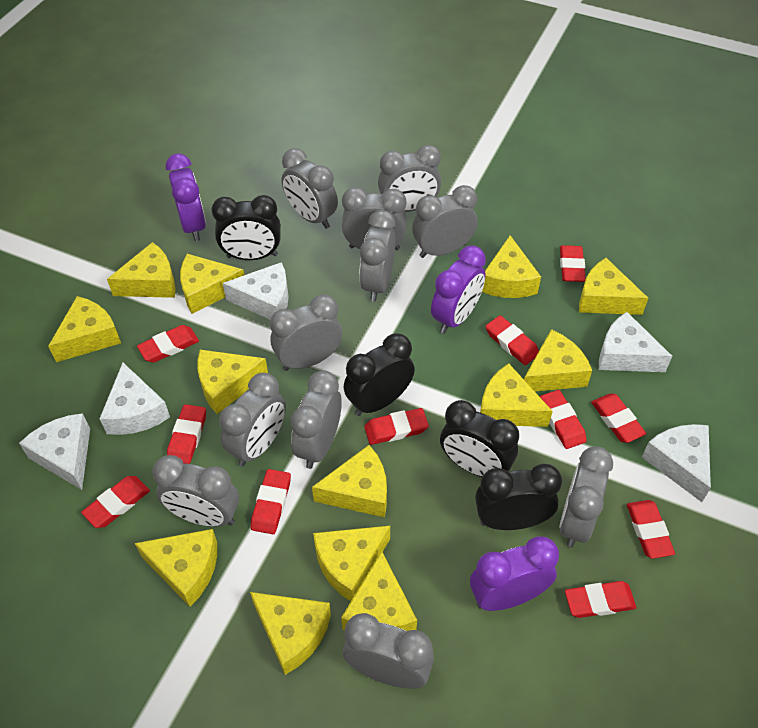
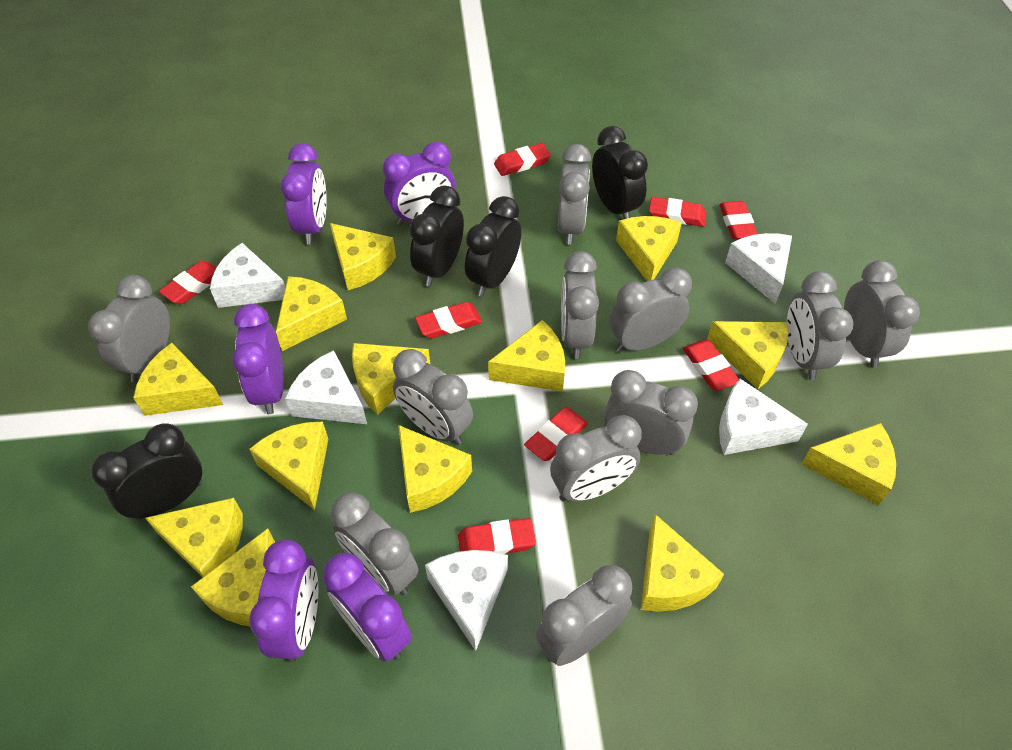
purple clock: [165,154,206,241] [431,245,486,334] [470,536,559,611] = 3 -> [232,304,284,414] [249,540,318,663] [280,143,327,244] [323,553,412,662] [383,142,455,225] = 5
red eraser: [81,476,150,528] [137,325,199,362] [167,404,206,464] [251,469,291,534] [364,408,429,445] [485,315,539,365] [540,390,587,449] [560,245,586,282] [565,581,636,618] [591,394,646,443] [627,500,675,559] = 11 -> [159,261,216,304] [415,302,482,338] [458,518,536,554] [494,143,551,176] [524,408,588,461] [649,197,706,227] [683,340,739,390] [719,201,758,239] = 8

